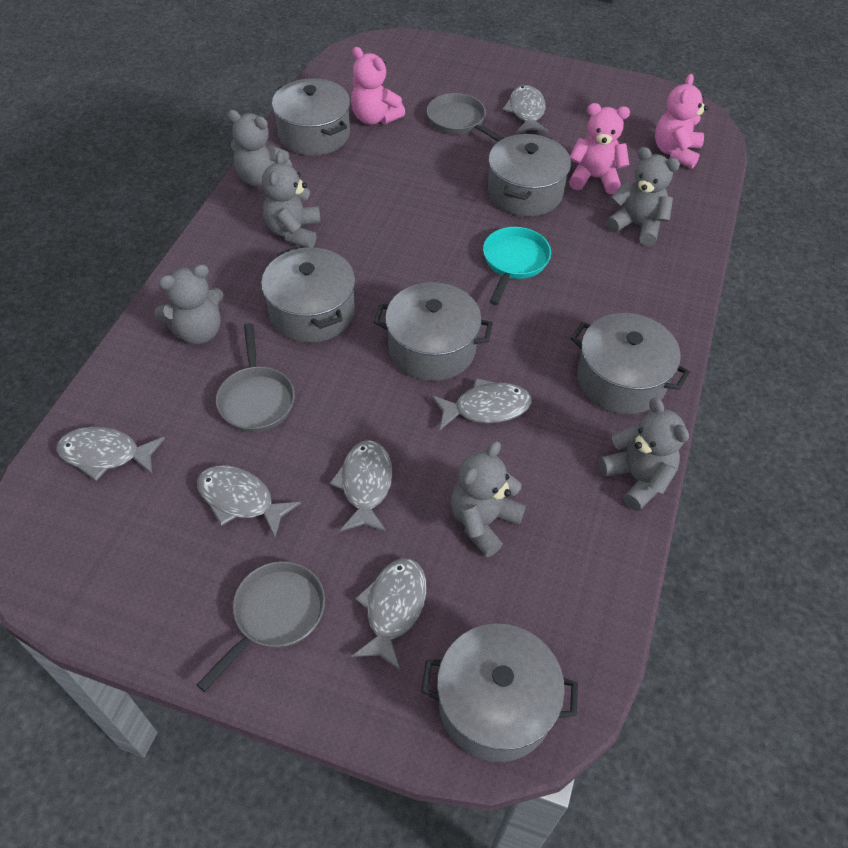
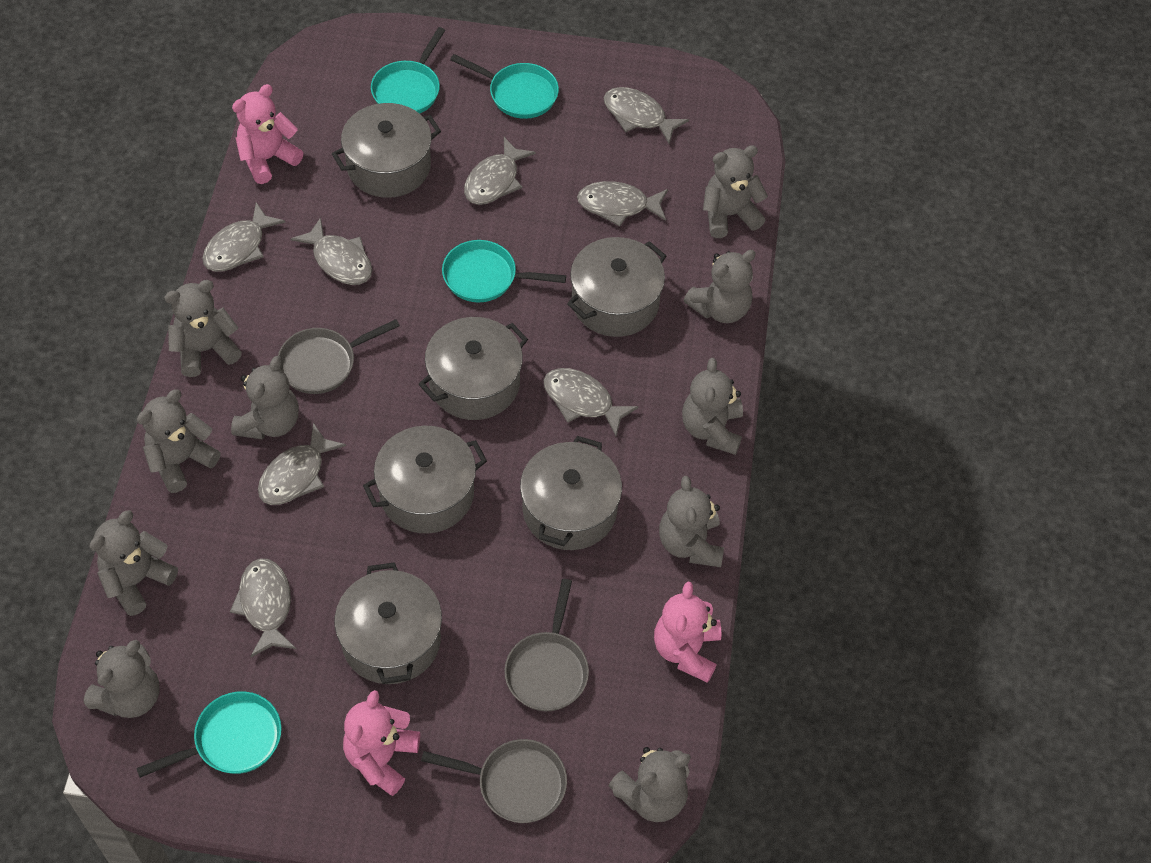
grey fish: [56,427,165,481] [197,465,301,538] [329,440,392,533] [351,558,427,671] [431,378,531,430] [502,85,549,133] = 6 -> [202,202,286,272] [230,559,296,657] [258,423,346,505] [291,217,372,285] [464,137,536,205] [543,368,639,436] [577,181,668,227] [603,87,689,144] = 8
grey teddy bear: [154,264,224,344] [227,110,292,187] [262,151,321,248] [451,441,526,557] [599,398,689,511] [606,147,680,246] = 6 -> [84,640,159,718] [89,510,178,616] [137,389,221,493] [164,280,242,377] [231,356,299,440] [608,747,691,822] [659,476,724,567] [682,358,743,455] [684,250,756,323] [703,145,768,238] = 10
turquoise pan: [483,227,551,305] = 1 -> [136,691,282,778] [371,27,445,114] [442,240,566,302] [450,54,559,119] = 4

